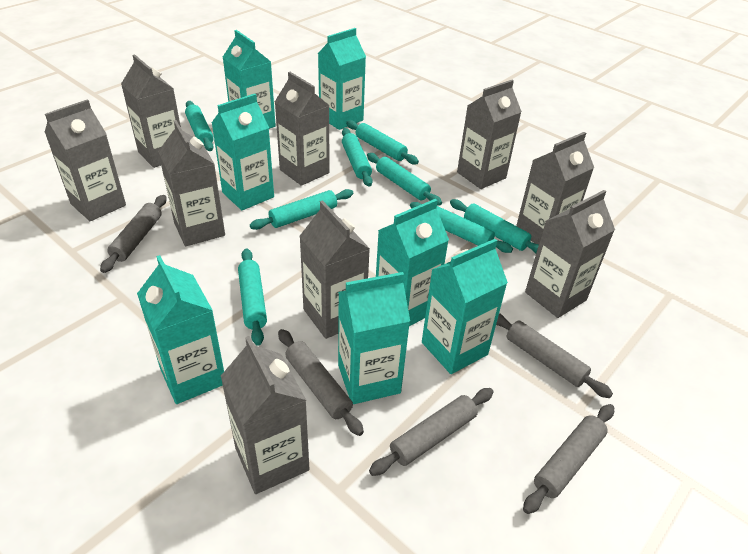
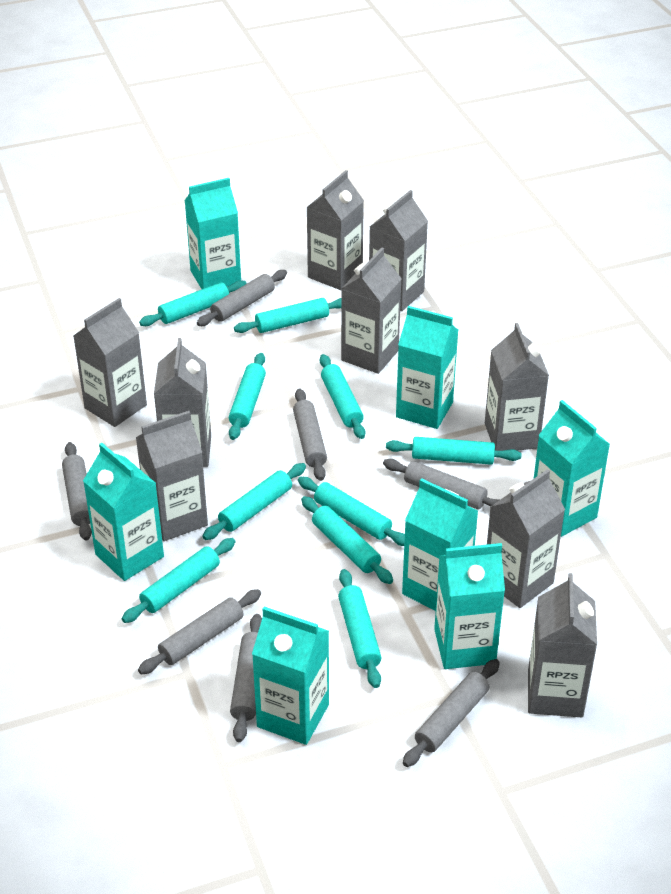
grey rolling pin: [100,195,166,273] [278,329,364,436] [369,388,493,476] [496,313,613,398] [523,404,614,514] = 5 -> [62,442,92,541] [138,589,261,674] [197,270,287,326] [230,614,262,742] [293,389,327,481] [383,459,499,509] [403,659,500,767] = 7
turquoise rolling pin: [185,101,214,151] [238,248,267,346] [250,189,353,230] [342,128,373,187] [346,120,419,165] [367,153,442,206] [410,202,513,253] [450,199,539,254] = 8 -> [122,538,235,623] [139,280,247,326] [202,463,306,540] [229,353,266,440] [234,298,341,333] [298,477,405,546] [301,496,393,584] [320,354,366,439] [338,569,381,688] [386,437,522,465] = 10

